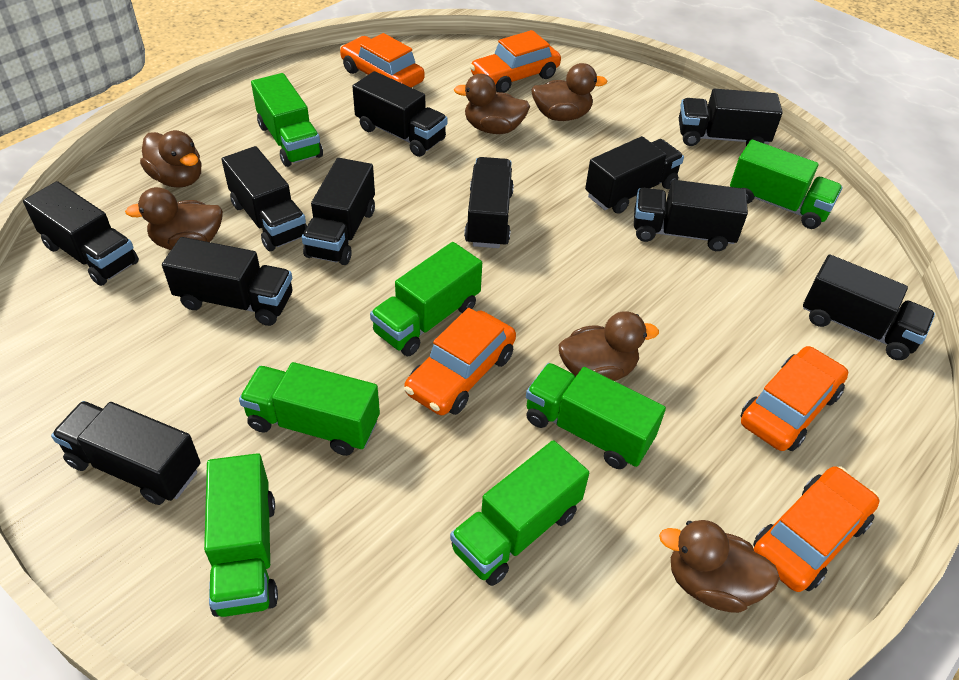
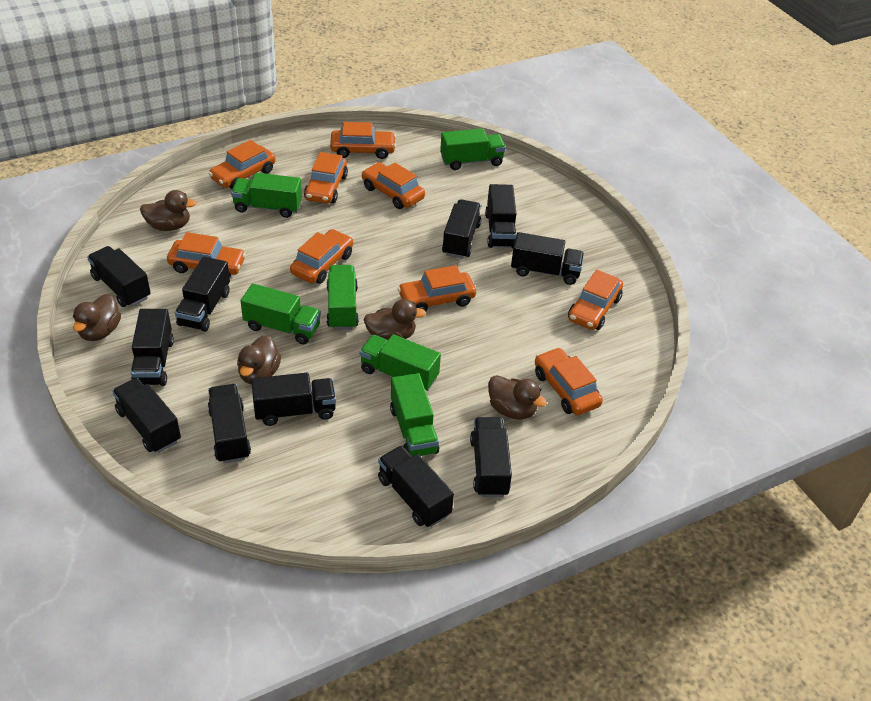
brown duck: [125,187,223,250] [140,130,201,188] [454,74,530,134] [531,63,607,121] [559,311,659,381] [659,520,780,613] = 6 -> [73,294,121,341] [140,190,197,231] [237,335,281,384] [363,299,426,340] [488,375,547,419] = 5
green truck: [204,453,278,617] [239,362,380,456] [251,73,323,167] [370,242,482,356] [450,440,589,586] [526,363,666,469] [730,140,843,229] = 7 -> [231,173,302,218] [241,283,321,345] [326,265,359,330] [360,334,441,391] [390,373,439,456] [440,128,506,170] = 6
orange car: [340,33,425,88] [404,308,516,415] [470,30,561,93] [741,346,848,451] [753,466,879,592] = 5 -> [167,232,246,277] [209,140,276,189] [290,229,353,284] [304,152,348,204] [330,122,396,159] [361,162,425,209] [398,265,476,312] [535,347,603,415] [568,270,623,330] = 9

